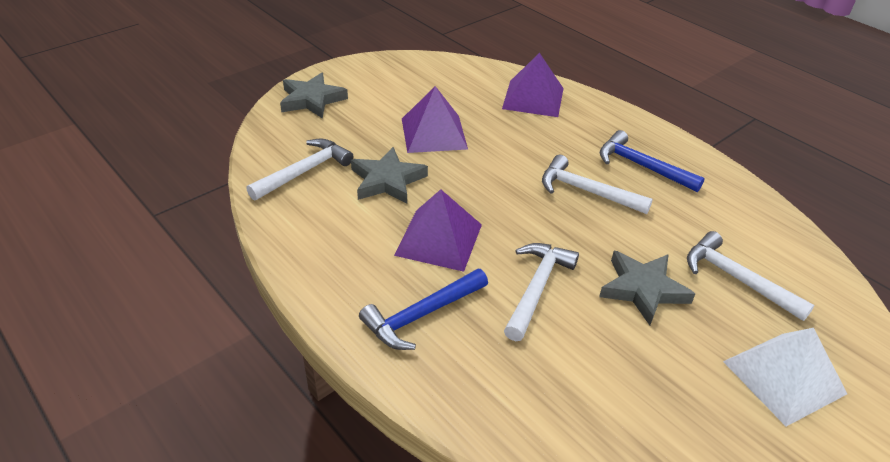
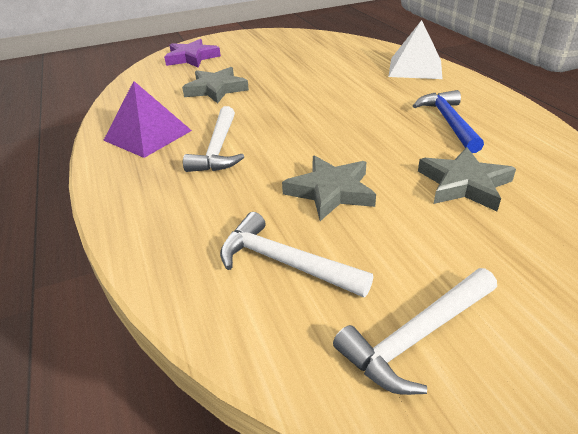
blue hammer: [359,269,488,350] [600,130,705,192] = 2 -> [413,90,484,153] = 1
purple pyramid: [394,189,482,272] [402,86,468,153] [502,53,564,117] = 3 -> [103,81,192,158] = 1
purple star: none = 0 -> [164,39,221,67] = 1
white hammer: [246,139,354,201] [504,243,579,341] [542,155,653,214] [687,231,815,321] = 4 -> [183,106,244,172] [220,212,373,298] [333,268,497,395] = 3

